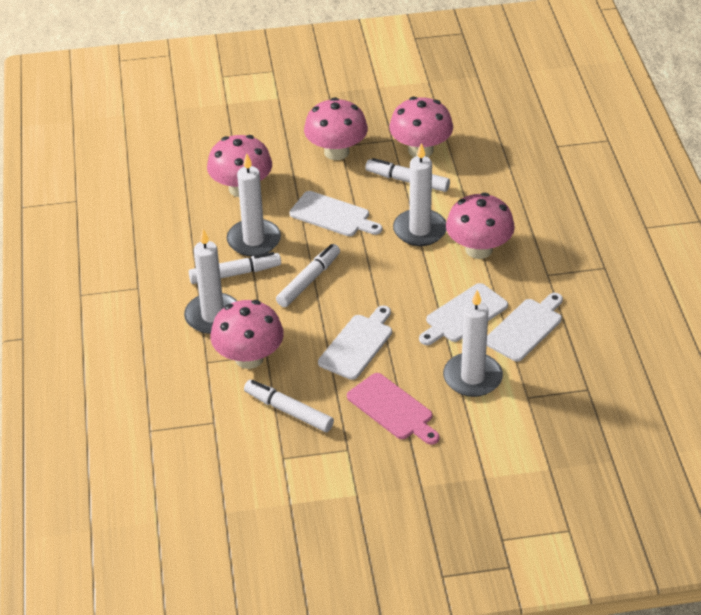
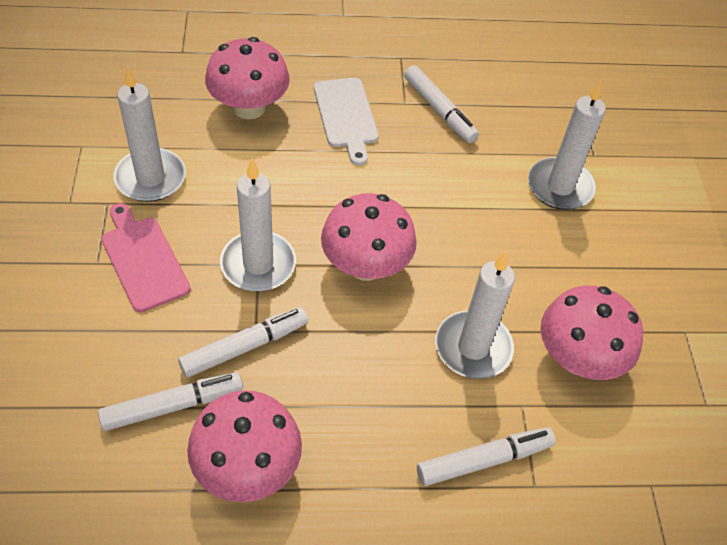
pink mushroom: [207,135,272,197] [210,300,284,369] [304,97,368,160] [389,97,453,157] [446,193,515,259] = 5 -> [187,390,302,502] [205,37,290,119] [321,193,417,281] [541,286,643,380] = 4
white cutting board: [289,191,382,236] [318,305,392,380] [419,283,508,345] [487,293,563,362] = 4 -> [314,78,378,165] = 1

